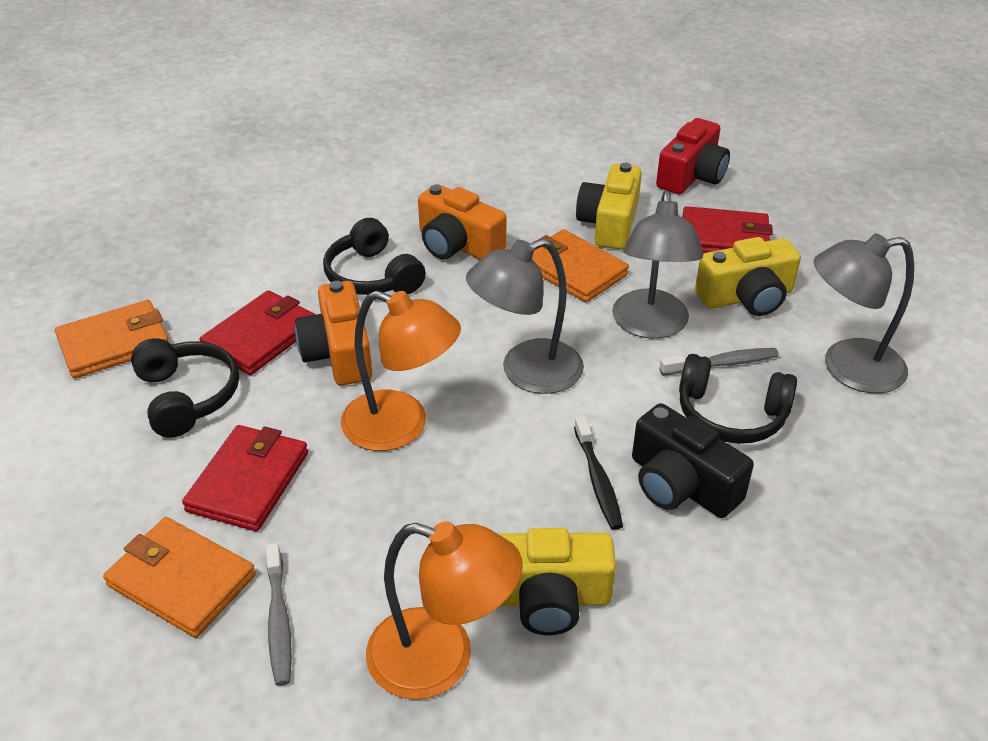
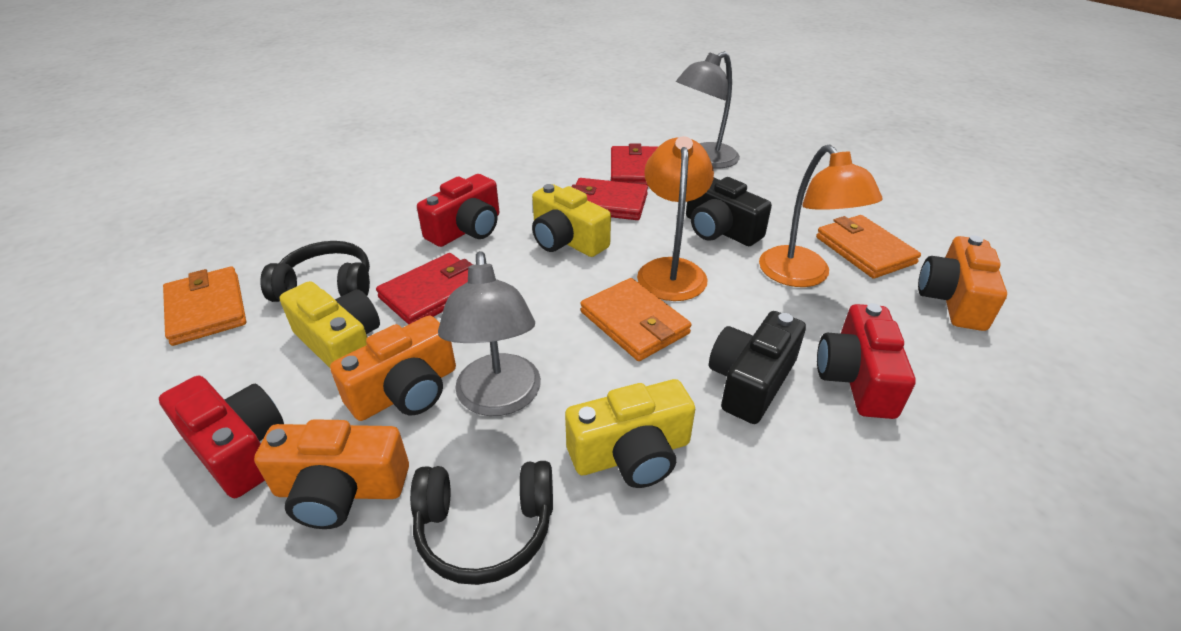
black camera: [632,403,754,518] = 1 -> [686,177,772,246] [709,311,806,424] = 2
black headphones: [131,338,239,438] [323,218,426,295] [679,354,797,444] = 3 -> [260,241,370,302] [410,461,553,585] = 2
black toothbrush: [574,416,623,530] = 1 -> none = 0
grey lamp: [466,238,584,394] [612,191,703,339] [814,234,914,393] = 3 -> [438,251,541,416] [676,51,740,169] = 2
grey toothbrush: [266,543,292,686] [659,348,779,375] = 2 -> none = 0
orange camera: [295,281,372,385] [418,184,507,259] = 2 -> [254,419,409,529] [330,316,456,421] [918,235,1007,331] = 3
red camera: [656,118,730,194] = 1 -> [159,376,284,498] [417,174,499,247] [817,303,916,419] = 3

